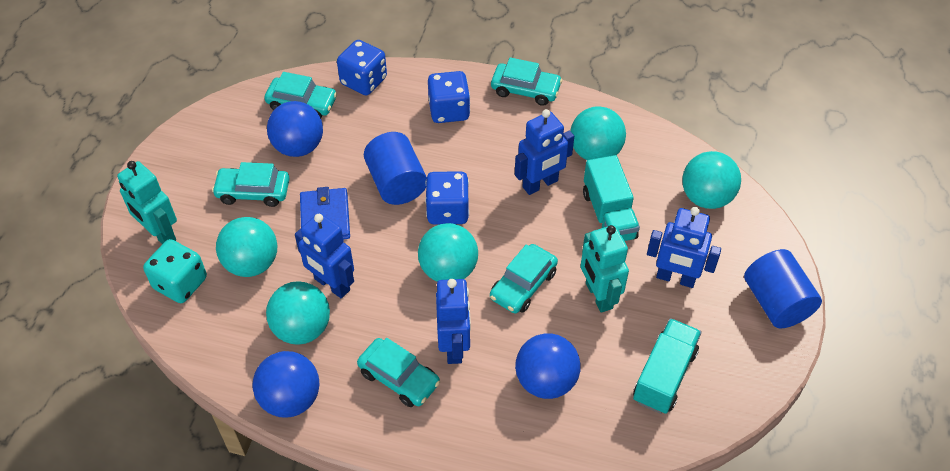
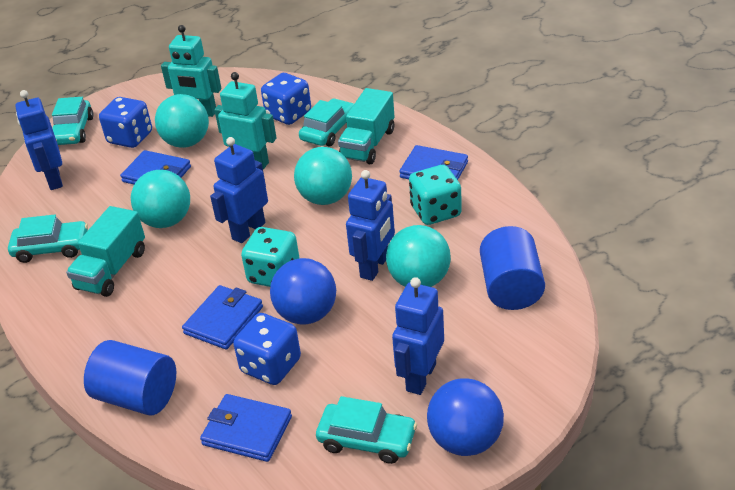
blue ball: [253,351,319,418] [267,101,323,157] [515,333,581,399] = 3 -> [270,258,336,325] [427,378,504,456] = 2
blue wallet: [300,187,350,239] = 1 -> [120,150,191,185] [182,285,263,350] [200,394,292,462] [399,145,468,180] = 4
turquoise ball: [216,217,277,277] [266,281,330,345] [418,223,478,282] [570,106,626,160] [682,151,741,209] = 5 -> [131,170,190,228] [155,94,209,148] [294,147,352,205] [386,225,451,287] = 4
turquoise car: [212,162,290,207] [265,72,337,118] [357,338,440,407] [490,244,558,313] [491,57,563,106] = 5 -> [8,214,88,263] [52,97,93,145] [299,99,354,146] [316,396,417,464] = 4
turquoise dice: [143,239,207,303] = 1 -> [241,227,299,287] [409,165,462,225] = 2

